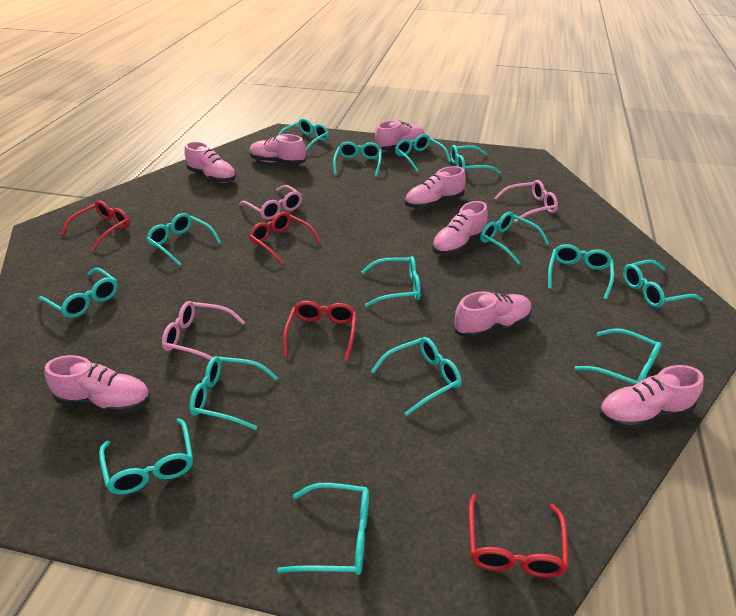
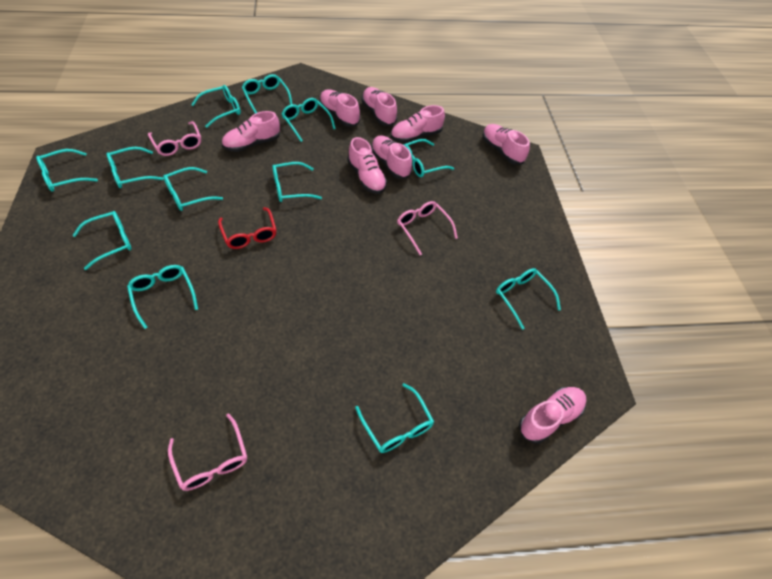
red glasses: [61,200,130,251] [249,212,321,264] [283,301,357,361] [469,494,569,578] = 4 -> [218,207,276,249] = 1
turquoise glasses: [38,268,118,318] [99,418,193,495] [146,213,221,266] [189,356,278,430] [277,483,369,575] [278,118,329,151] [333,141,382,177] [361,256,421,307] [371,337,461,416] [395,134,451,172] [450,145,501,174] [480,212,549,264] [548,244,614,300] [574,328,661,385] [623,260,702,308] = 15 -> [36,149,98,191] [72,211,132,270] [106,147,164,188] [127,265,198,329] [163,167,223,211] [191,85,241,128] [242,74,292,113] [272,162,322,202] [282,98,336,142] [355,383,434,453] [403,139,454,177] [496,268,561,330] = 12

